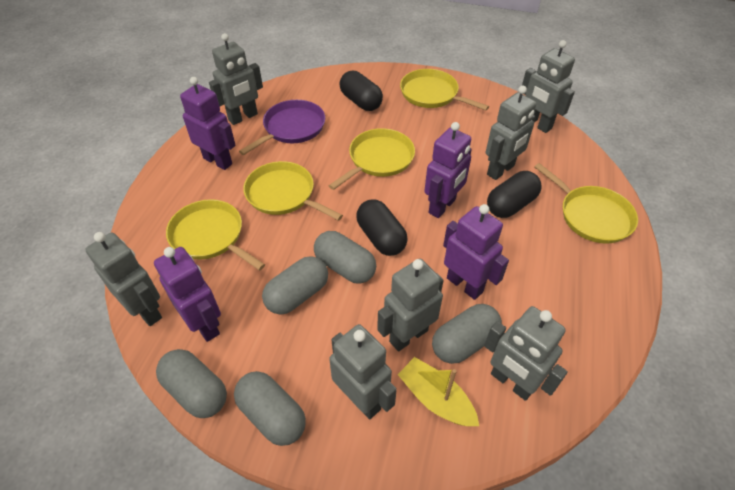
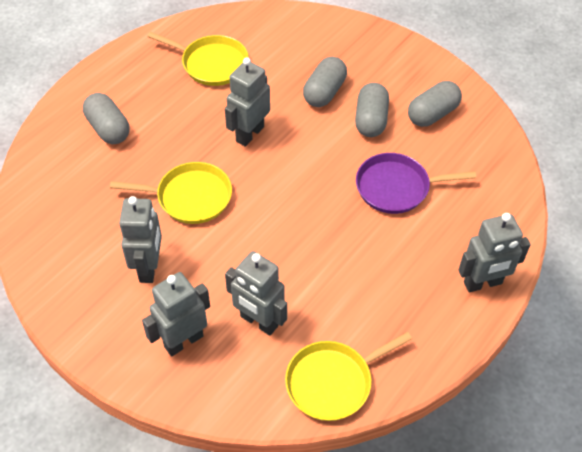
black capsule: [339,71,383,111] [356,199,408,256] [487,171,542,218] = 3 -> none = 0
grey capsule: [156,349,227,418] [234,371,306,446] [262,256,328,315] [314,231,376,284] [432,304,502,364] = 5 -> [83,93,129,144] [303,57,347,107] [355,83,389,137] [408,81,462,127] = 4
grey robot: [85,232,162,326] [209,33,263,125] [329,324,397,419] [377,259,444,351] [484,306,568,401] [486,86,536,180] [522,40,575,133] = 7 -> [119,196,162,283] [142,272,210,356] [225,57,270,147] [225,251,287,335] [459,213,531,292] = 5
purple robot: [154,247,221,342] [180,77,236,170] [424,122,472,218] [443,204,509,300] = 4 -> none = 0
yellow boat: [398,357,479,426] = 1 -> none = 0
yellow pan: [166,199,265,270] [243,161,343,221] [329,128,415,190] [400,69,489,111] [534,163,638,244] = 5 -> [110,162,232,224] [147,32,249,86] [285,332,412,421] = 3

